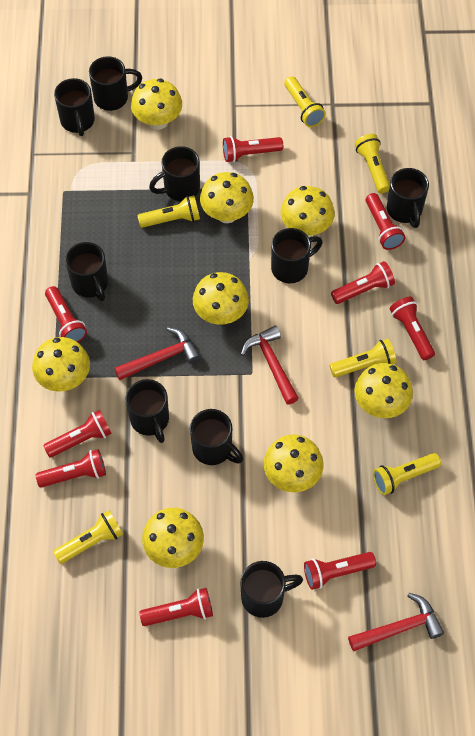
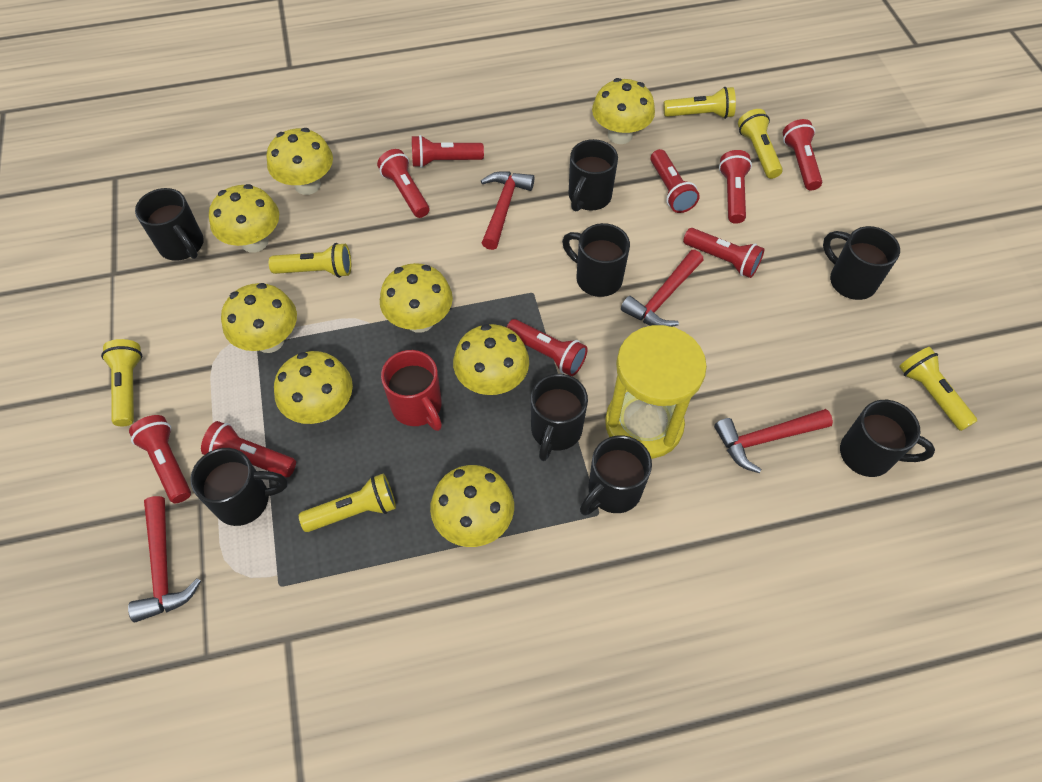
black mug: [54,78,95,136] [65,242,108,301] [89,56,142,111] [126,379,169,443] [149,146,200,201] [190,409,243,465] [240,561,303,618] [271,228,323,283] [387,168,429,228] = 9 -> [135,188,204,261] [190,448,287,526] [531,374,588,461] [562,223,630,297] [568,139,618,211] [580,435,652,516] [823,226,900,300] [840,400,935,477] = 8
red hammer: [114,327,200,380] [241,326,299,405] [348,593,444,651] = 3 -> [128,496,201,622] [481,171,534,250] [621,250,704,327] [714,409,833,473] = 4
red mug: none = 0 -> [381,350,442,431] = 1
yellow hourglass: none = 0 -> [605,325,707,459] = 1

